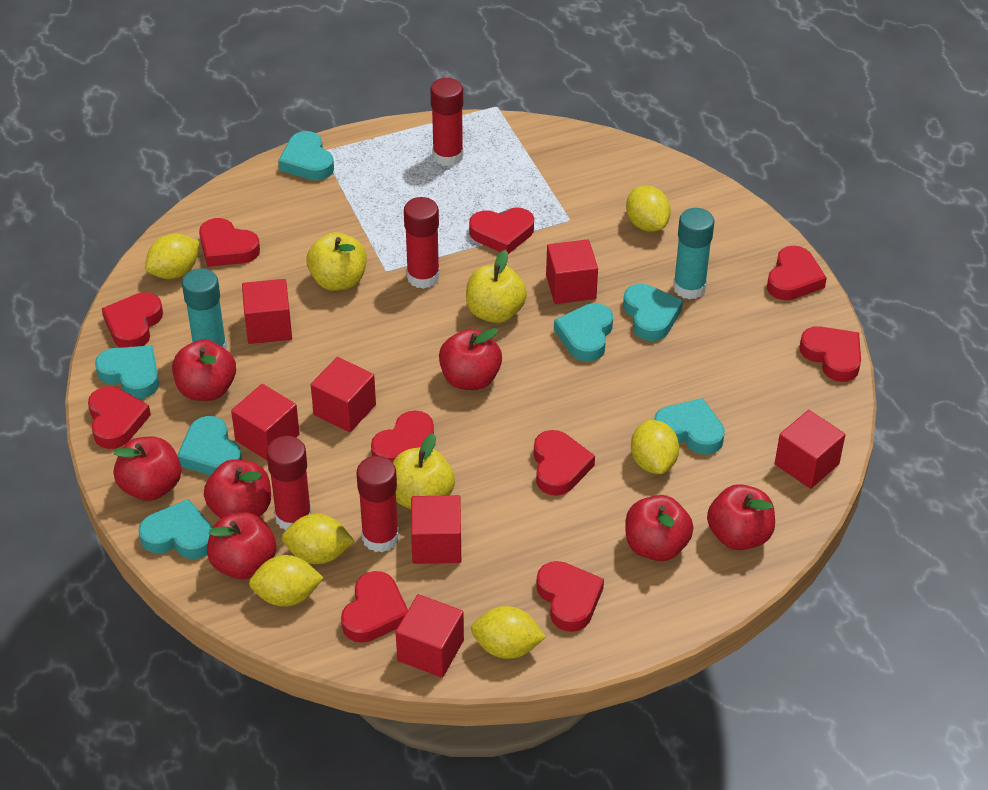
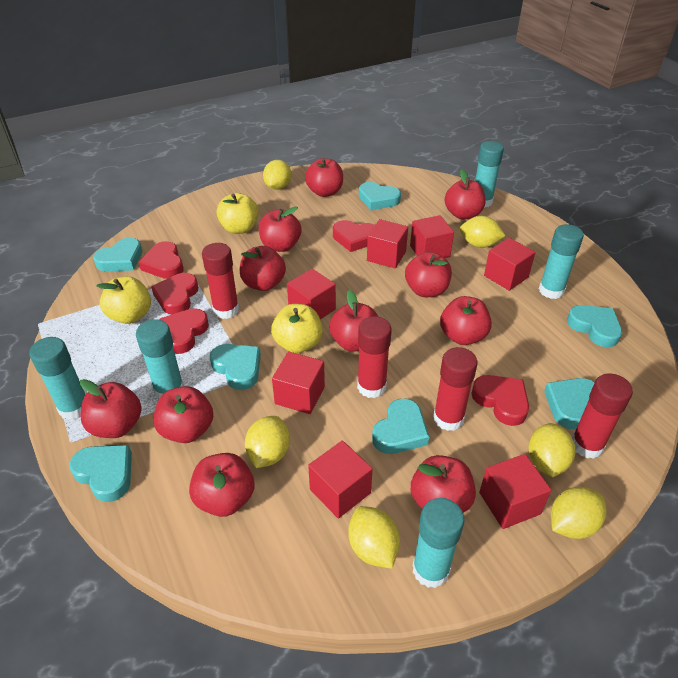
red apple: [113,436,181,501] [172,339,236,401] [204,459,271,518] [207,512,276,579] [439,328,502,390] [626,495,693,561] [707,484,775,550] = 7 -> [80,379,142,438] [153,386,213,443] [189,453,255,517] [240,246,286,291] [259,206,301,252] [305,158,343,197] [329,290,378,352] [405,252,452,297] [411,455,476,513] [440,296,492,345] [445,169,486,220] = 11
red heart: [88,386,151,449] [102,292,163,348] [199,218,260,267] [341,571,408,643] [371,410,434,463] [469,207,534,254] [534,430,595,496] [536,561,604,632] [767,246,827,300] [799,326,861,382] = 10 -> [139,241,184,279] [151,273,198,315] [159,308,209,354] [333,220,375,252] [471,375,529,426] = 5
turquoise glue stick: [182,268,227,349] [673,208,715,300] = 2 -> [29,337,86,420] [136,319,184,398] [412,498,464,588] [475,141,504,208] [539,224,584,299] = 5

